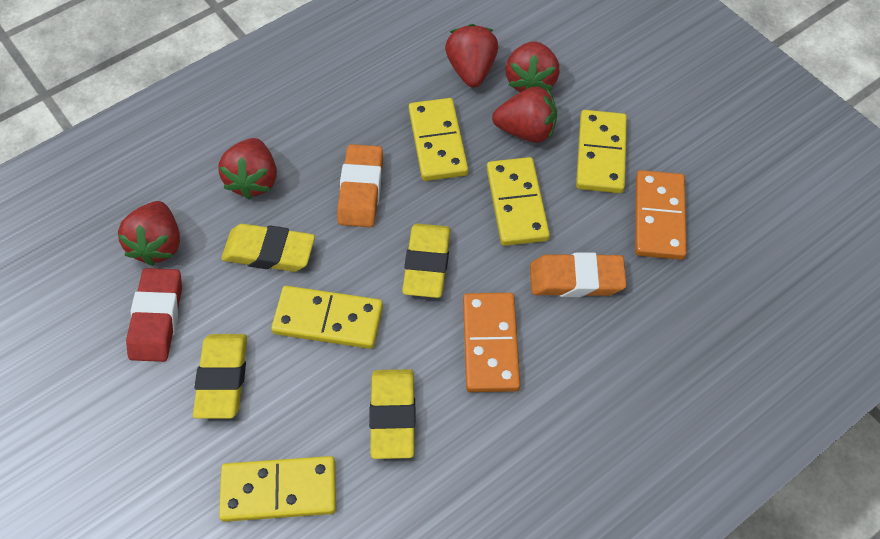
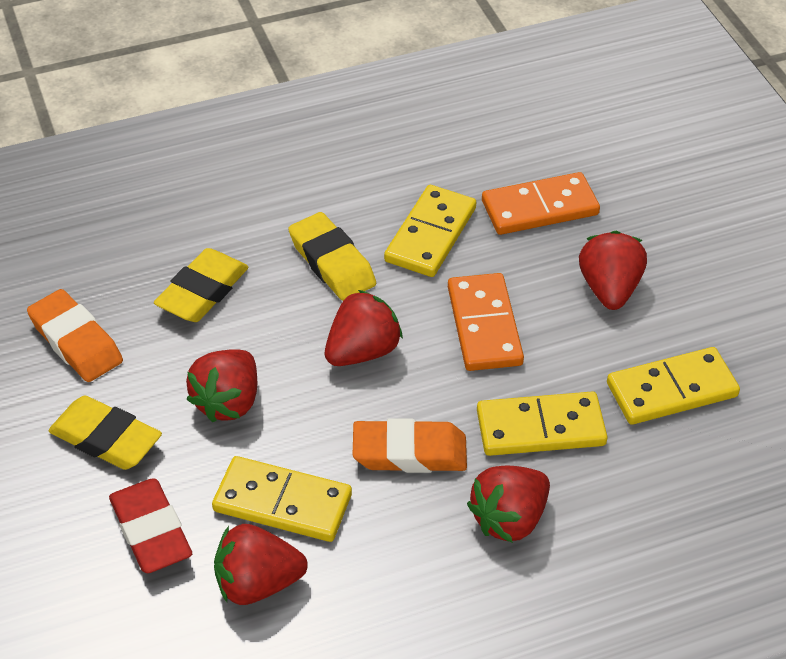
yellow domino: [219,456,336,522] [271,286,383,349] [409,98,468,181] [487,157,550,246] [576,110,627,193] = 5 -> [212,456,352,542] [384,185,476,277] [477,391,608,456] [607,347,740,425] = 4
yellow eraser: [193,334,247,419] [221,224,315,272] [369,369,416,459] [402,224,451,298] = 4 -> [48,396,162,470] [154,248,249,322] [288,212,376,301] = 3

